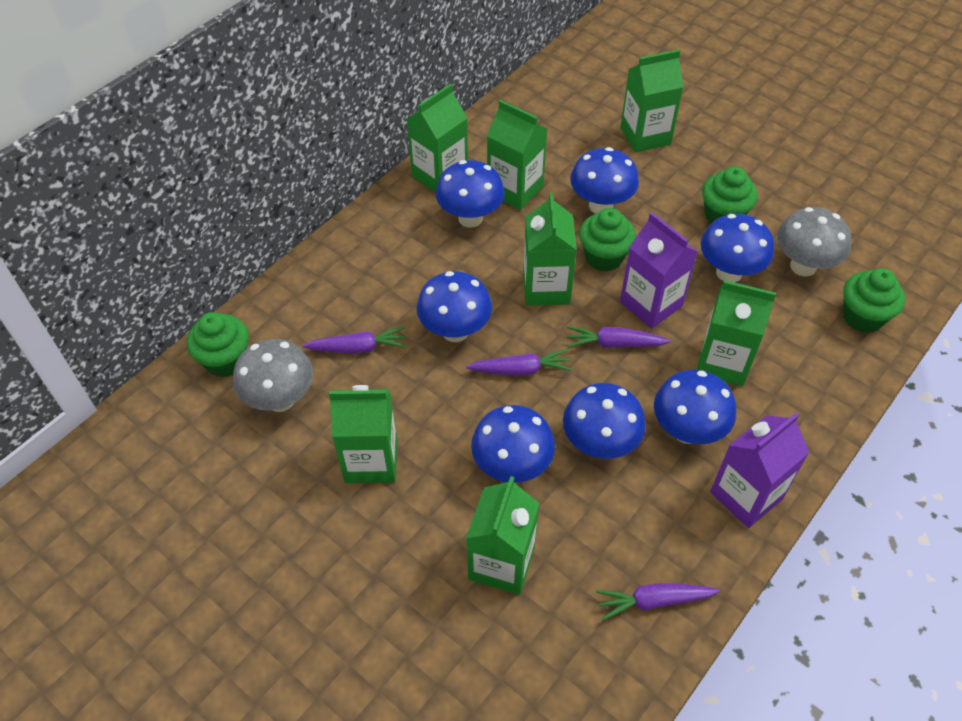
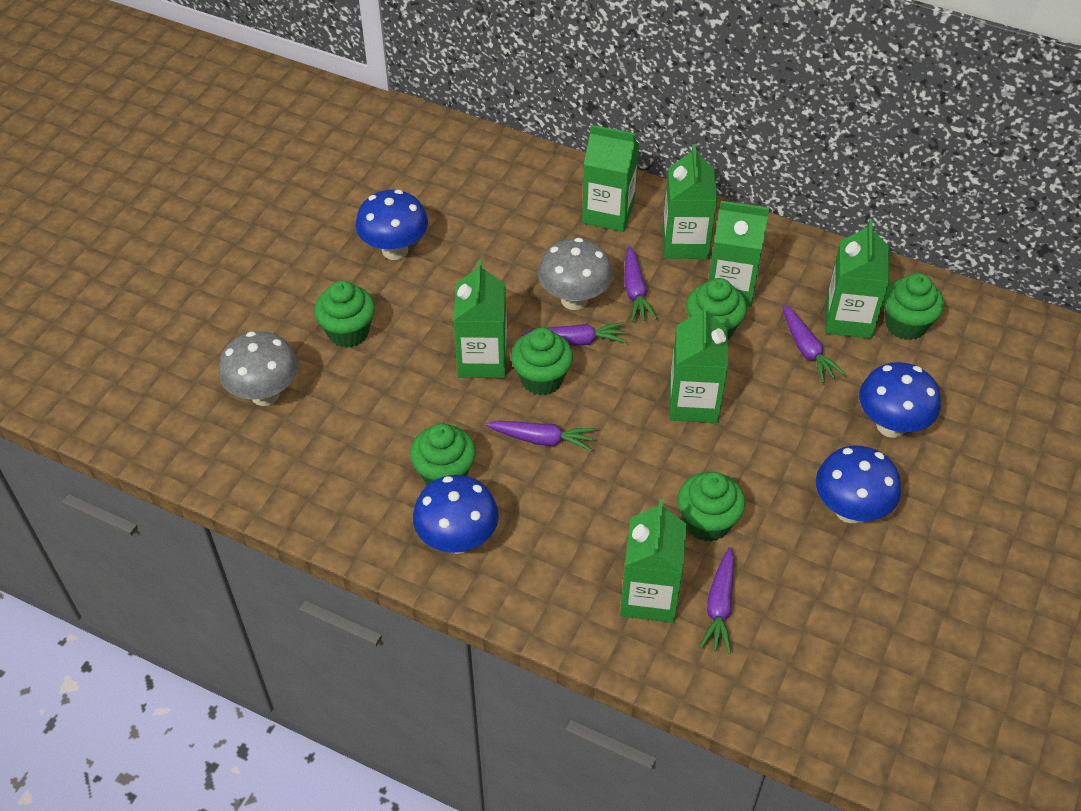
blue mushroom: [416,271,492,342] [436,160,505,228] [471,405,555,483] [563,383,646,459] [570,147,639,214] [654,370,736,444] [701,214,774,283] = 7 -> [355,190,428,260] [413,475,499,554] [816,445,901,523] [859,362,941,438] = 4
green cupcake: [187,312,249,377] [579,208,636,272] [702,167,758,224] [843,268,905,333] = 4 -> [314,281,375,348] [410,423,476,485] [511,327,573,395] [678,472,745,542] [686,278,747,340] [883,273,944,340] = 6
purple carrot: [302,326,407,354] [466,349,572,376] [567,326,671,348] [596,583,720,620] = 4 -> [485,421,595,451] [522,322,627,346] [624,246,657,322] [699,547,734,654] [782,305,846,383] = 5
purple carton: [620,212,698,329] [710,413,809,528] = 2 -> none = 0

